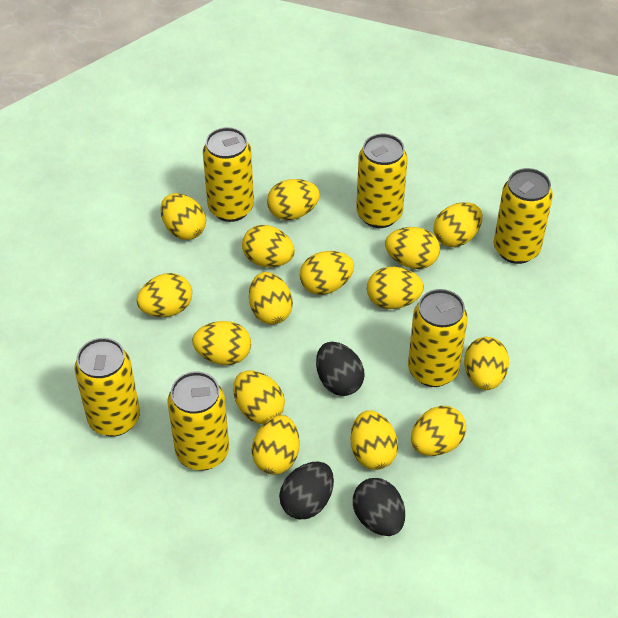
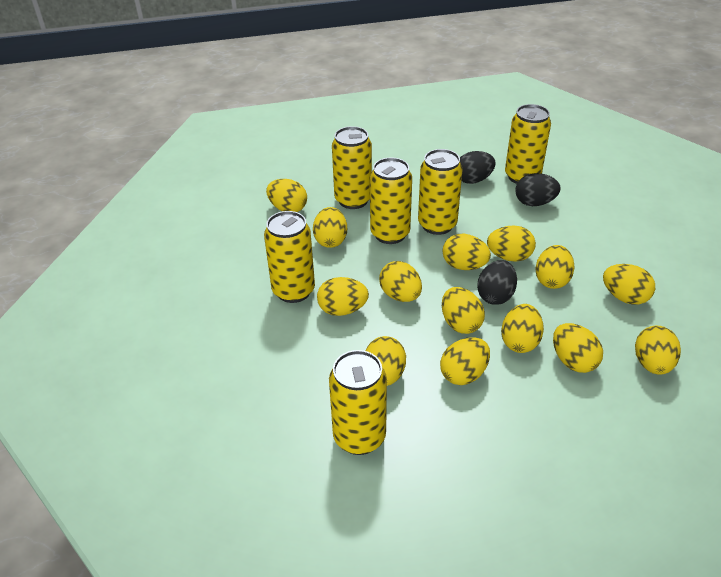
yellow egg: [136,273,192,317] [161,193,206,240] [192,321,251,365] [233,371,285,424] [242,225,295,267] [249,272,293,325] [252,415,300,474] [267,179,320,220] [300,251,354,295] [350,410,398,470] [367,267,424,309] [385,227,440,269] [411,406,466,456] [434,202,483,247] [464,337,509,390] = 15 -> [266,179,307,212] [313,207,347,248] [317,277,369,316] [366,336,406,386] [379,261,422,302] [440,337,490,385] [442,234,491,270] [442,287,485,334] [487,225,536,262] [501,304,544,353] [535,245,575,289] [553,323,603,373] [603,264,655,305] [635,326,681,375] = 14

